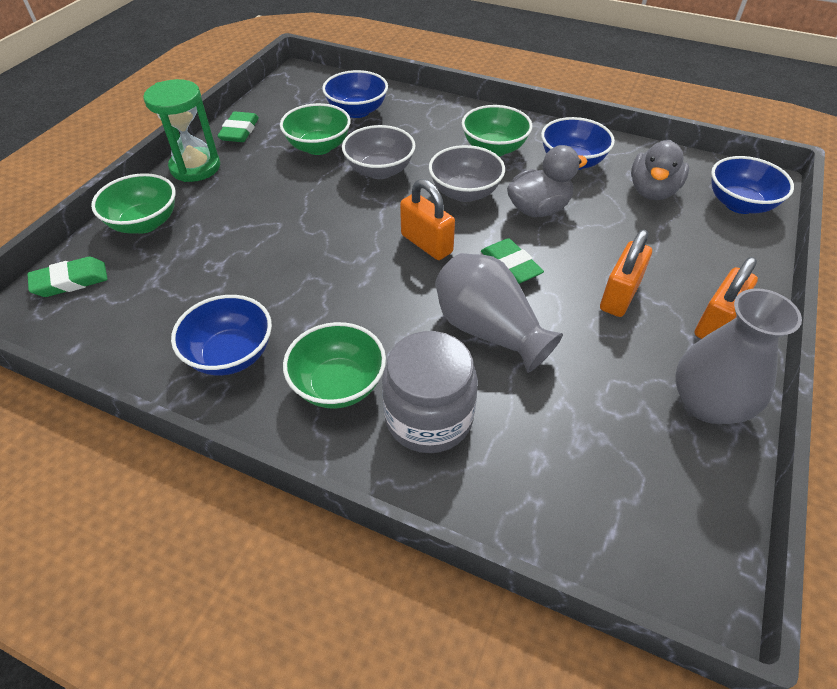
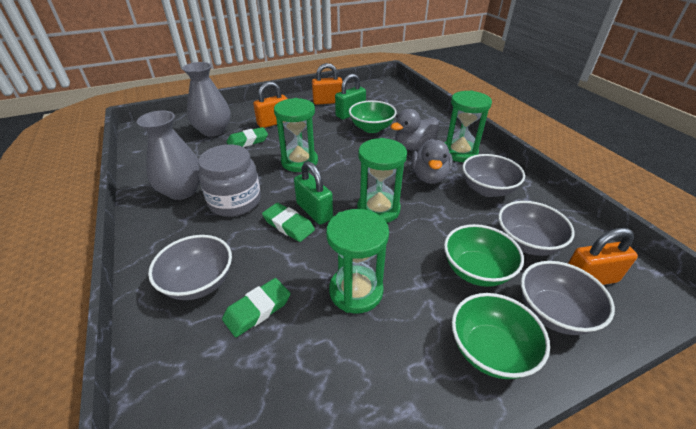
blue bowl: [171,295,272,375] [322,70,388,118] [541,117,615,170] [711,156,794,214] = 4 -> none = 0
green bowl: [91,173,176,234] [280,103,351,155] [283,322,386,409] [462,105,532,156] = 4 -> [349,100,397,133] [444,224,524,287] [452,293,550,379] = 3
green hourglass: [143,79,220,182] = 1 -> [274,98,318,172] [326,209,389,313] [357,138,407,223] [445,90,492,162] = 4
green padlock: none = 0 -> [294,161,333,225] [335,74,366,120] = 2
grey bowl: [342,125,415,179] [429,145,505,202] = 2 -> [148,235,232,300] [462,154,525,197] [498,201,575,256] [521,261,615,335] = 4

